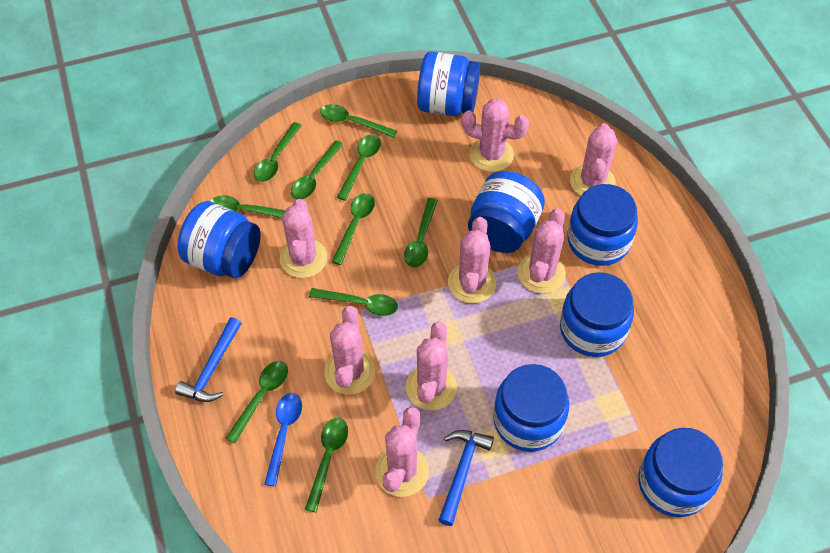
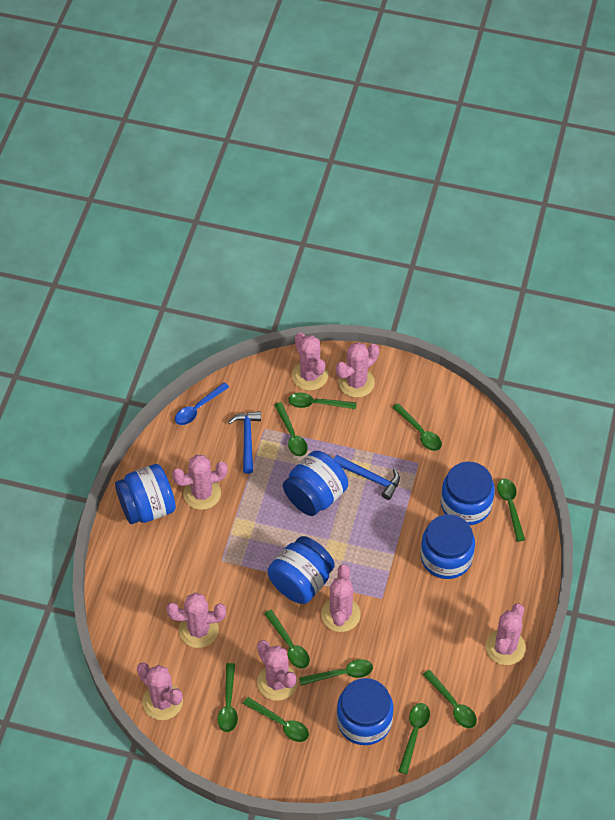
blue jar: [177,201,260,279] [417,52,480,116] [468,171,545,253] [493,364,570,452] [560,272,634,357] [567,184,638,266] [638,428,723,517] = 7 -> [115,464,176,524] [268,536,335,604] [283,451,348,516] [337,678,394,745] [421,514,475,579] [441,461,495,525] = 6

